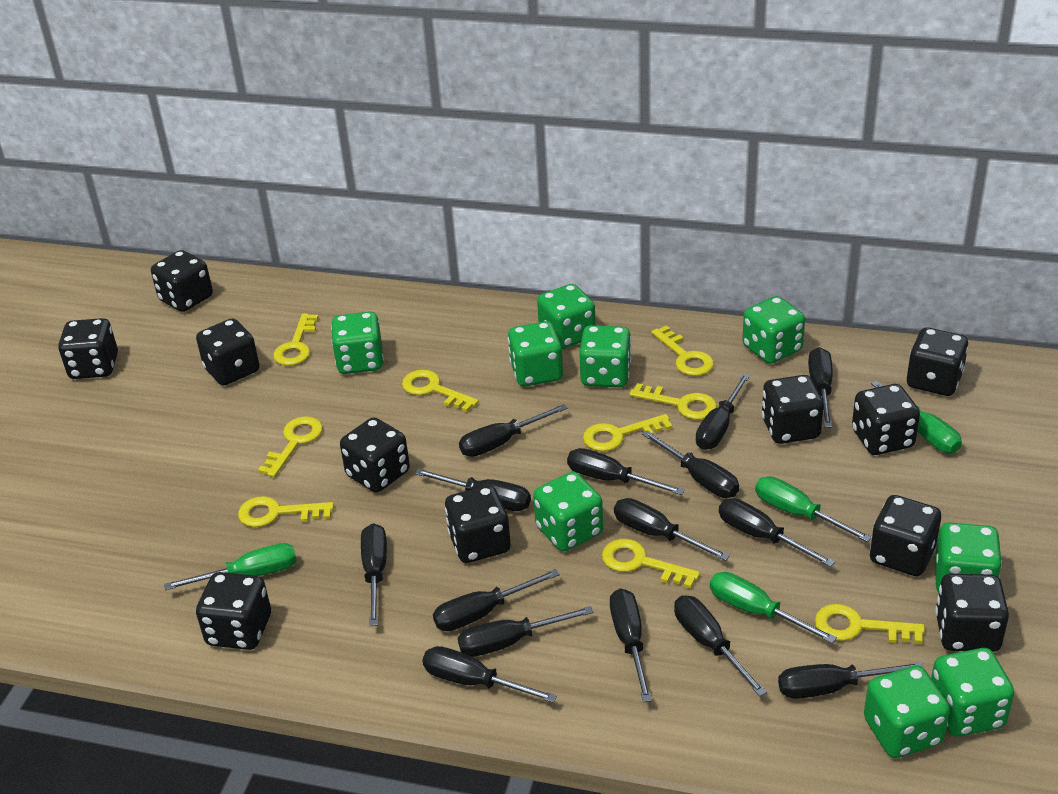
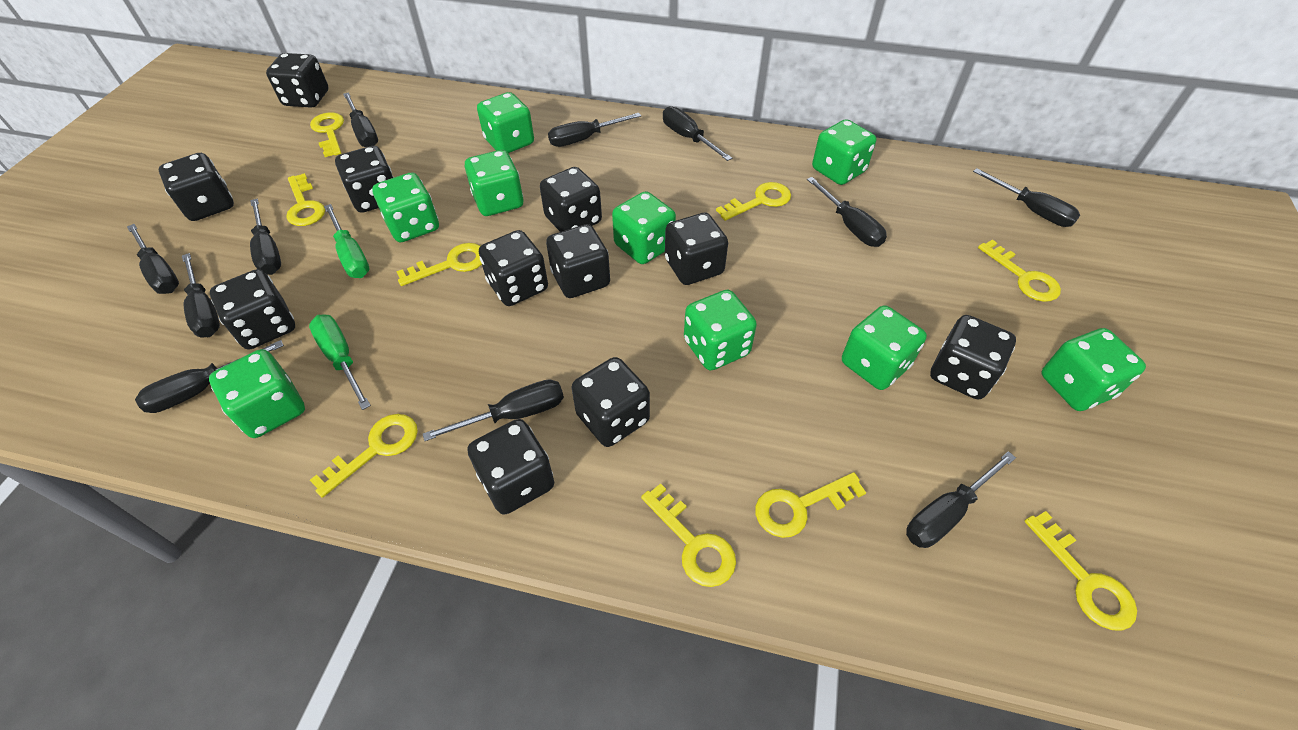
black screwdriver: [361,524,387,626] [415,468,531,511] [422,646,557,703] [433,569,560,631] [458,606,594,657] [459,404,568,457] [567,448,685,495] [610,588,652,703] [614,498,730,561] [642,430,739,498] [674,595,767,697] [696,373,750,450] [719,498,835,567] [778,662,924,699] [808,347,833,428] = 15 -> [127,224,179,294] [135,340,284,413] [182,253,220,337] [250,199,281,275] [343,92,378,147] [423,379,564,441] [548,113,641,147] [663,106,732,161] [807,177,887,247] [906,451,1016,548] [973,168,1080,227] = 11
green screwdriver: [164,543,297,590] [710,572,837,644] [755,476,871,542] [871,381,962,453] = 4 -> [309,314,371,410] [324,204,370,278] = 2

